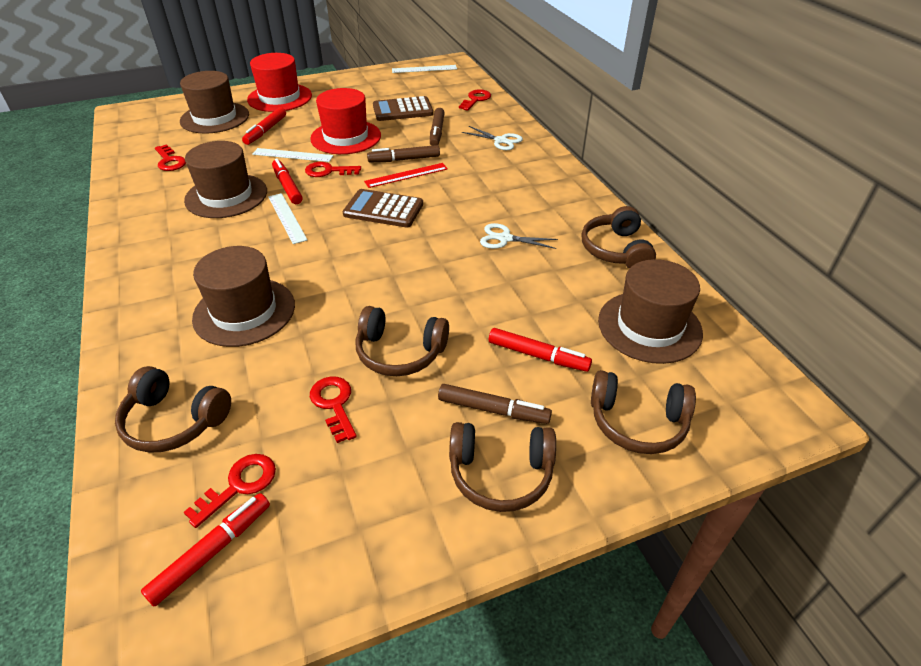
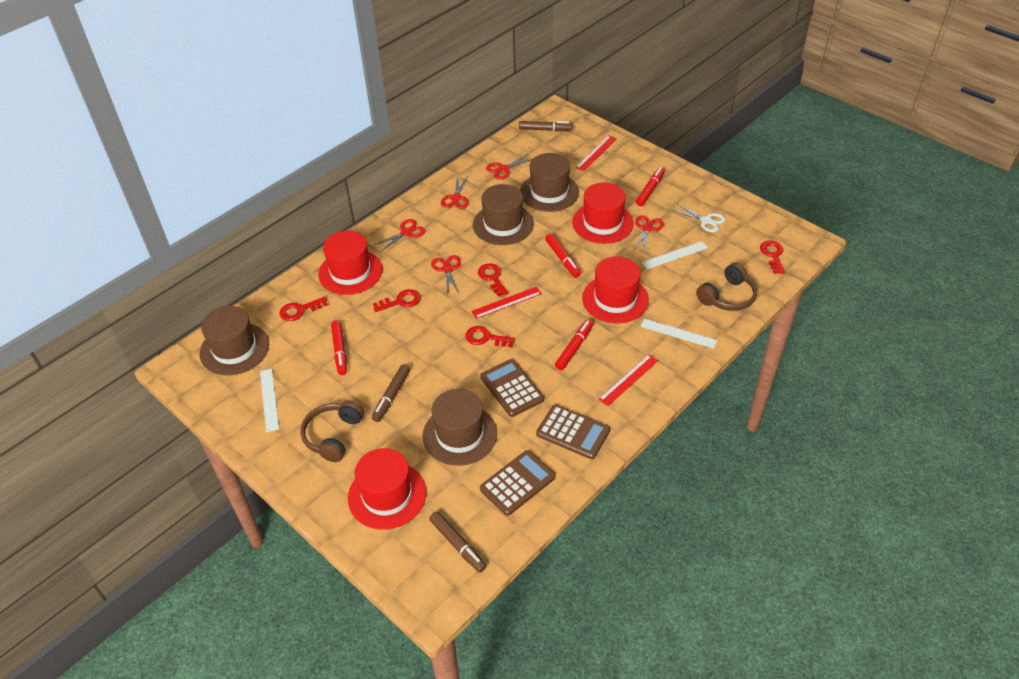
brown calculator: [343,189,423,228] [373,96,433,121] = 2 -> [480,359,544,417] [480,450,556,516] [536,405,610,459] = 3
brown headphones: [115,366,231,453] [355,306,449,376] [449,422,556,512] [581,206,656,269] [591,370,696,454] = 5 -> [300,401,364,462] [696,263,757,311] = 2
red hat: [247,53,312,112] [310,88,381,154] = 2 -> [318,231,383,295] [348,448,426,530] [572,183,634,244] [582,257,649,323] = 4
red ruler: [364,163,448,188] = 1 -> [471,287,542,319] [576,135,617,171] [599,355,658,406] = 3
red scissors: none = 0 -> [374,219,426,252] [431,255,461,294] [441,176,469,209] [486,153,532,180] [634,215,664,252] = 5
white scissors: [462,126,523,150] [480,223,558,249] = 2 -> [671,204,726,232] = 1

